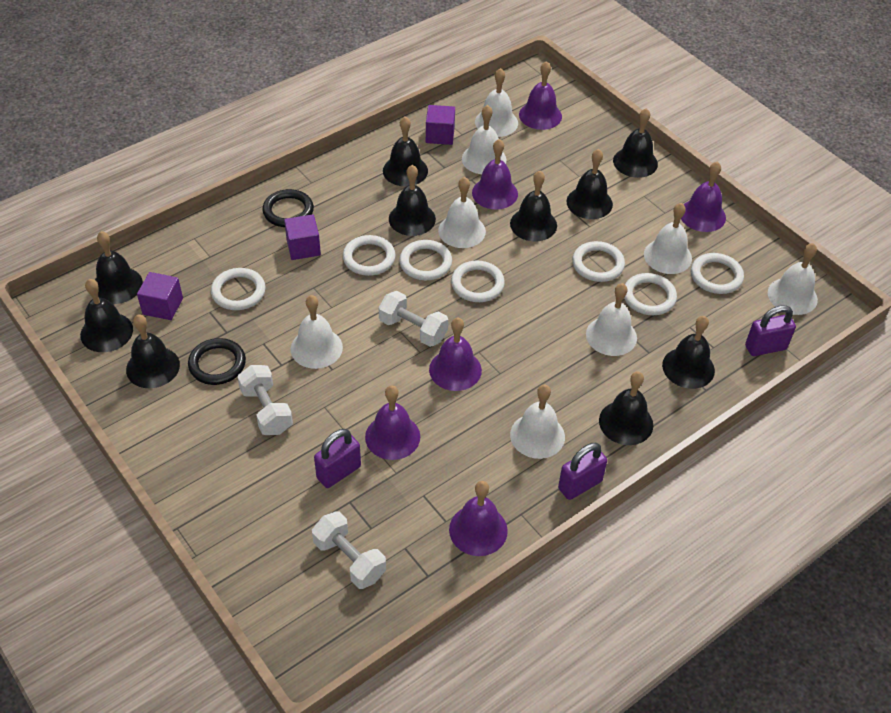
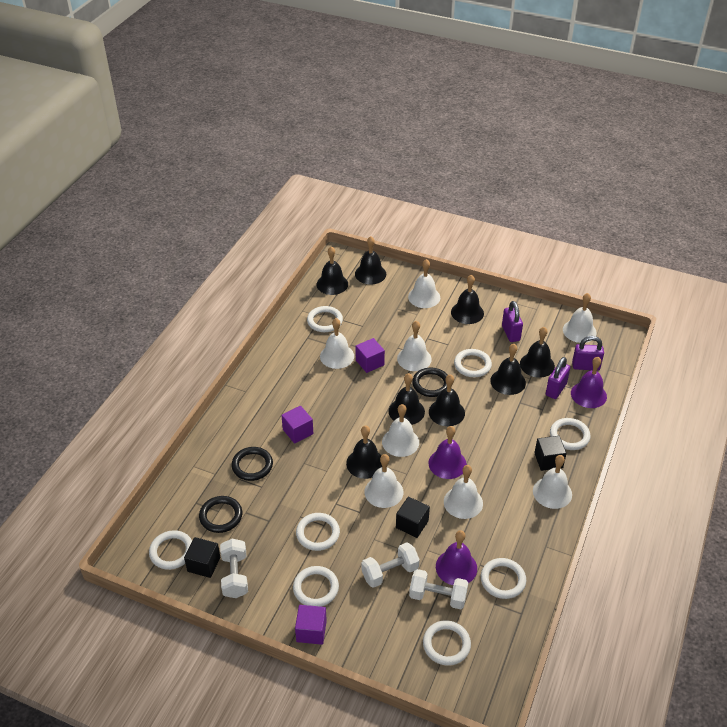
black bell: [80,279,133,352] [95,231,143,304] [126,314,180,388] [383,116,428,186] [389,165,436,236] [510,171,557,241] [566,149,613,219] [599,371,653,445] [613,108,658,178] [662,316,715,389] = 10 -> [316,246,348,295] [346,426,382,479] [355,236,386,285] [389,373,425,425] [429,374,465,426] [451,275,484,324] [490,344,526,395] [520,327,555,378] = 8
black cube: none = 0 -> [184,537,220,578] [396,497,430,538] [534,436,567,471] = 3
black ring: [188,338,246,385] [262,189,314,227] = 2 -> [199,496,242,533] [232,447,273,481] [412,368,447,397] = 3
purple bell: [365,385,420,460] [429,318,482,391] [449,481,508,556] [472,139,518,209] [519,61,562,130] [681,161,726,232] = 6 -> [428,426,467,479] [436,530,477,585] [571,357,607,408] = 3
white ring: [211,268,266,310] [343,235,396,276] [399,240,452,280] [451,261,505,302] [572,241,625,282] [624,273,677,315] [691,253,744,294] = 7 -> [149,530,192,570] [293,566,339,607] [296,513,340,551] [307,306,343,332] [423,620,471,666] [454,349,492,377] [481,558,526,599] [550,418,591,450] = 8

